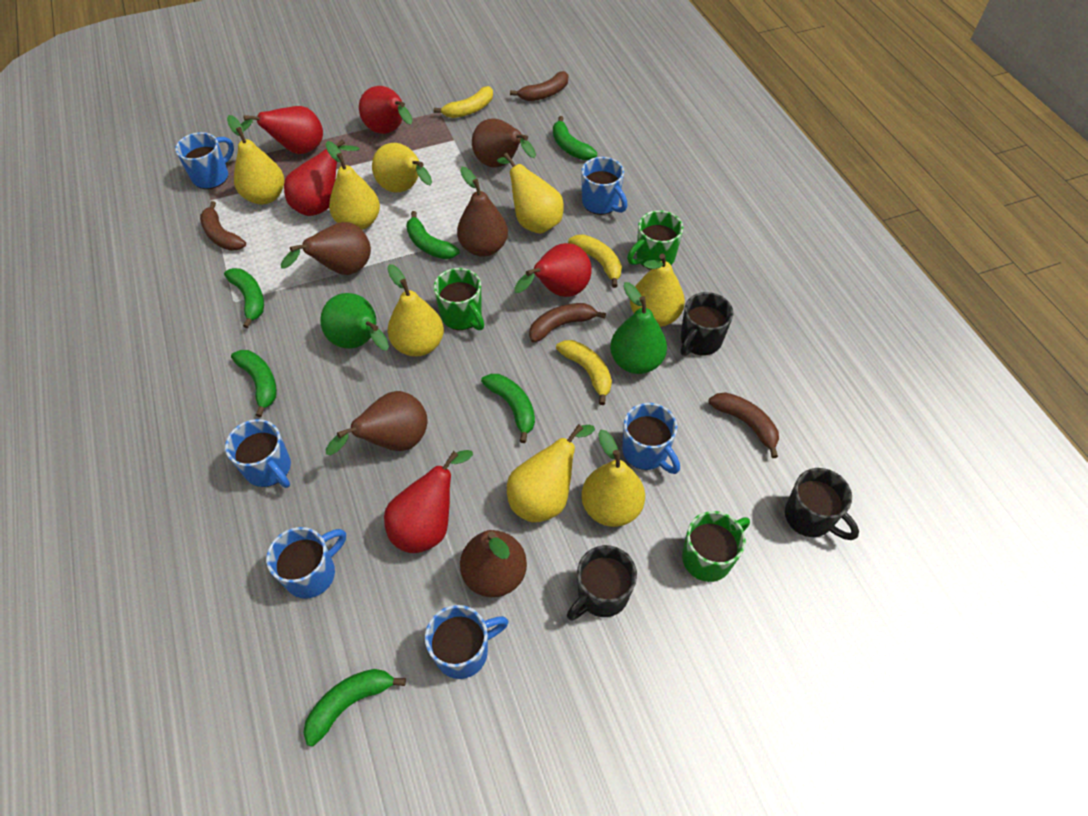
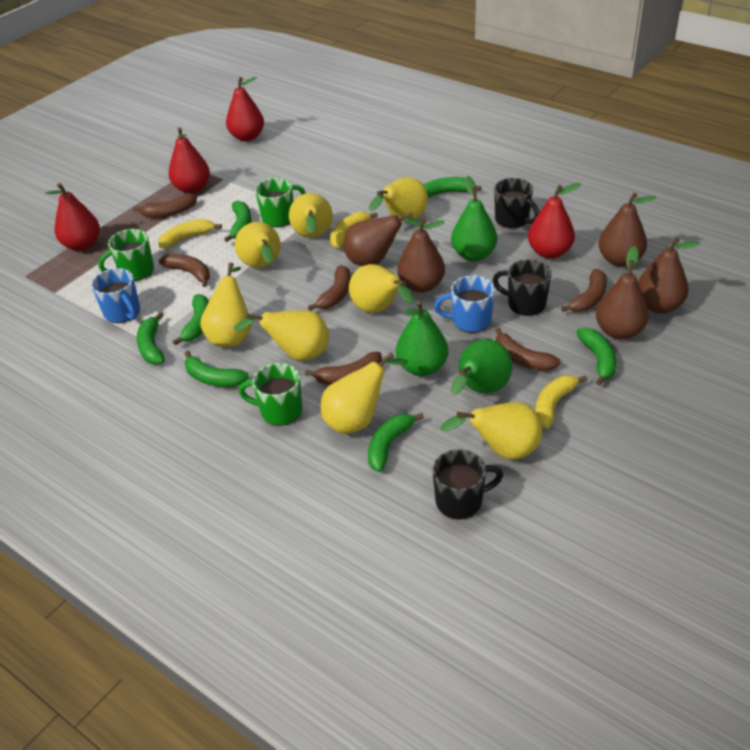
blue mug: [175,132,234,189] [225,419,291,488] [266,527,346,599] [425,605,509,679] [581,157,628,215] [622,403,680,474] = 6 -> [91,268,140,323] [434,275,495,333] = 2
brown banana: [200,201,246,251] [510,71,568,101] [529,303,606,342] [709,392,779,458] = 4 -> [133,194,197,218] [159,253,210,287] [305,352,382,385] [308,265,351,311] [495,327,561,371] [561,269,607,312] = 6
green banana: [224,268,264,328] [231,350,277,417] [303,669,406,746] [406,211,460,259] [481,374,535,443] [553,116,597,160] = 6 -> [137,312,165,365] [173,294,209,345] [185,351,249,387] [224,201,252,242] [368,413,424,472] [423,177,481,198] [576,328,616,385] = 7
green pear: [320,293,389,351] [610,282,667,374] = 2 -> [396,300,448,376] [451,176,497,261] [451,339,512,395] = 3
red pear: [241,106,323,154] [284,139,360,216] [359,86,413,134] [384,450,473,553] [514,243,592,297] = 5 -> [46,183,100,251] [169,128,210,194] [226,77,264,142] [528,183,581,259] = 4

